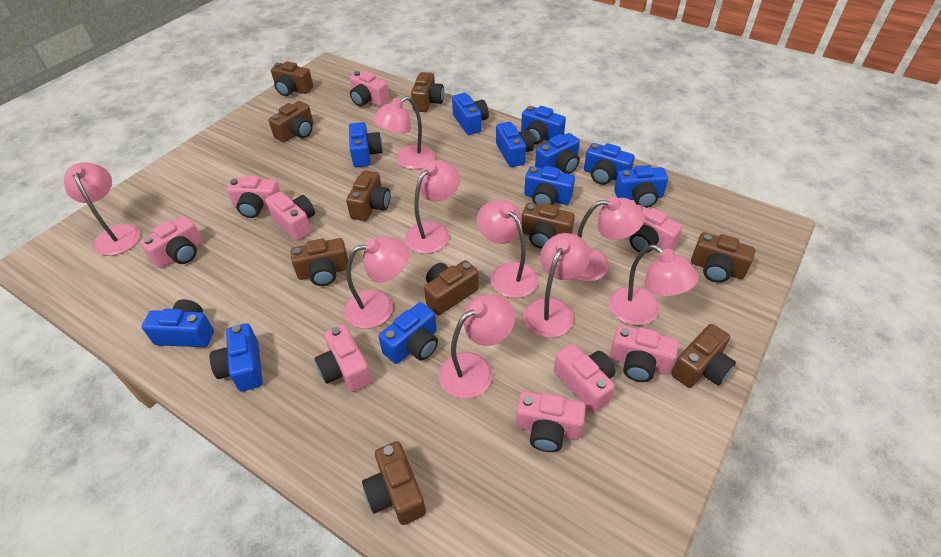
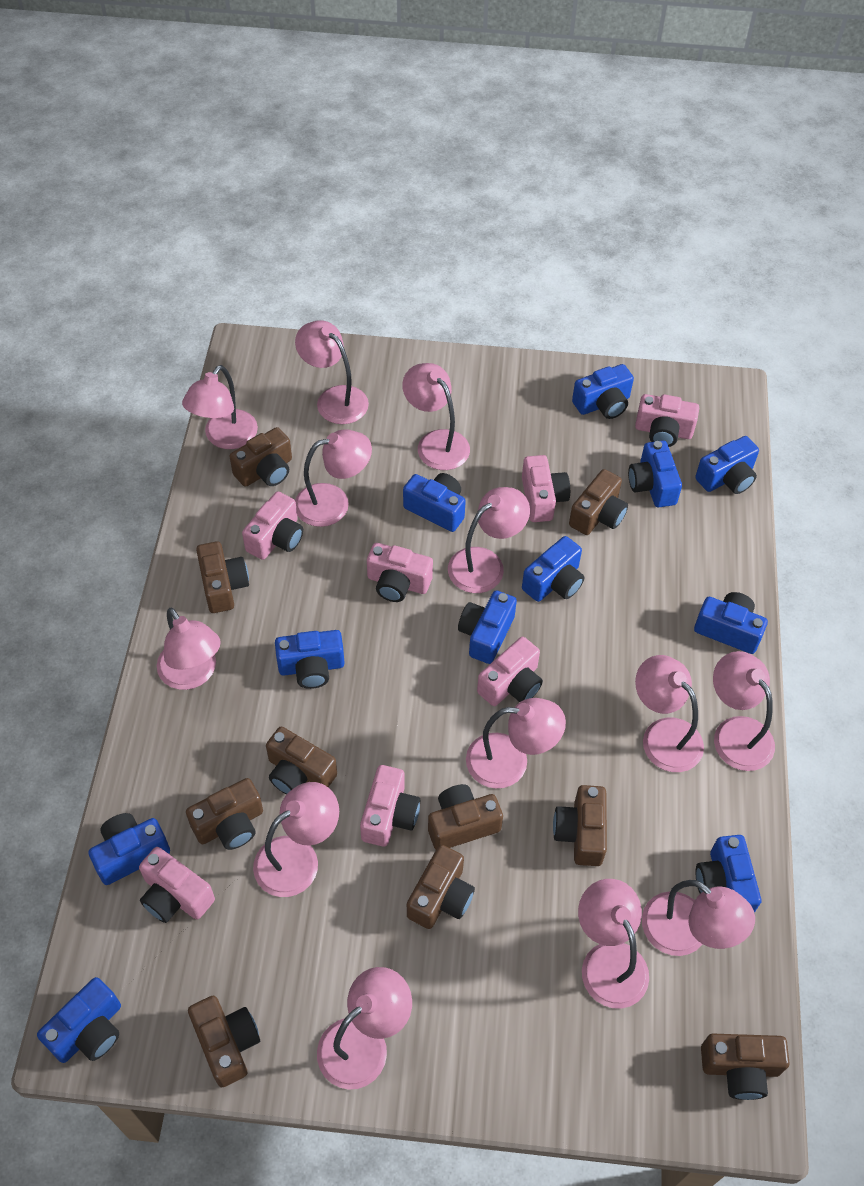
pink camera: [140,216,203,268] [227,175,280,218] [265,191,315,240] [315,324,372,392] [349,71,389,106] [516,391,586,452] [554,344,615,413] [610,325,679,382] [630,205,682,253] = 9 -> [139,847,215,923] [242,491,303,560] [360,765,420,847] [367,543,433,602] [477,637,543,706] [522,455,570,522] [635,394,699,447] = 7
pink lamp: [64,162,140,256] [344,237,409,329] [373,96,435,169] [405,160,460,254] [439,294,515,399] [477,200,538,298] [523,233,590,338] [574,196,645,282] [609,244,698,326] = 9 -> [157,608,221,690] [182,365,258,449] [253,782,339,897] [295,320,369,424] [295,430,372,527] [317,967,412,1090] [402,363,470,470] [448,487,530,593] [466,698,566,789] [578,879,649,1009] [635,655,704,772] [642,880,755,956] [713,651,775,771] = 13

